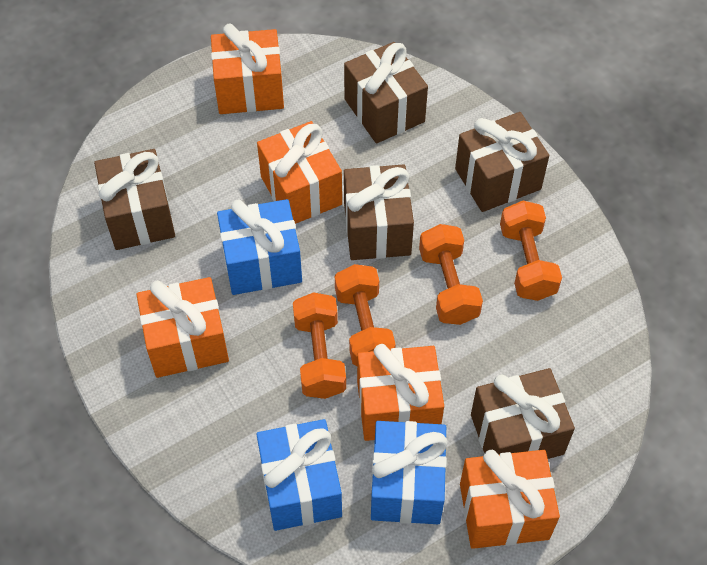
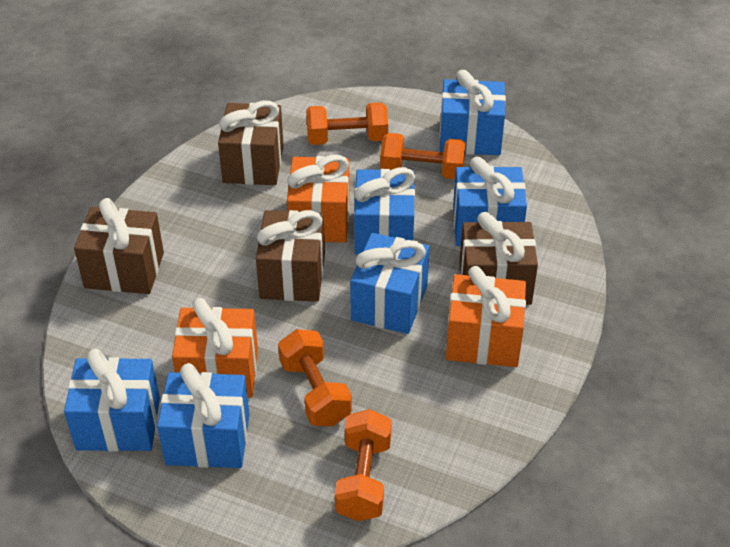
blue gift: [217,199,302,295] [256,419,342,531] [371,421,448,524] = 3 -> [64,349,160,452] [157,363,250,468] [350,233,430,334] [354,167,415,255] [440,70,506,155] [453,157,527,246] = 6
brown gift: [94,149,175,250] [344,42,428,143] [344,164,414,260] [455,112,549,212] [471,368,575,459] = 5 -> [74,198,164,294] [218,101,284,185] [256,210,325,302] [459,212,538,305] = 4
orange gift: [136,277,229,378] [211,23,284,114] [257,121,342,224] [357,344,444,441] [460,450,560,549] = 5 -> [172,298,258,398] [287,155,350,243] [446,266,526,367] = 3

